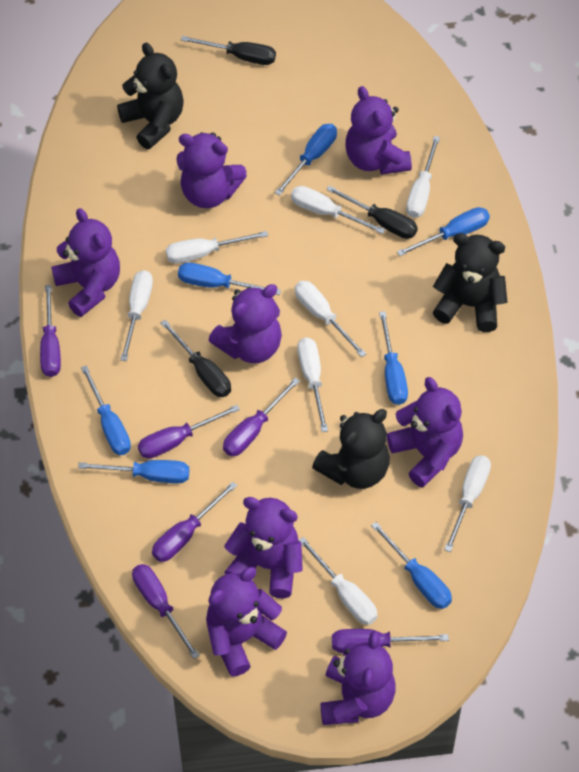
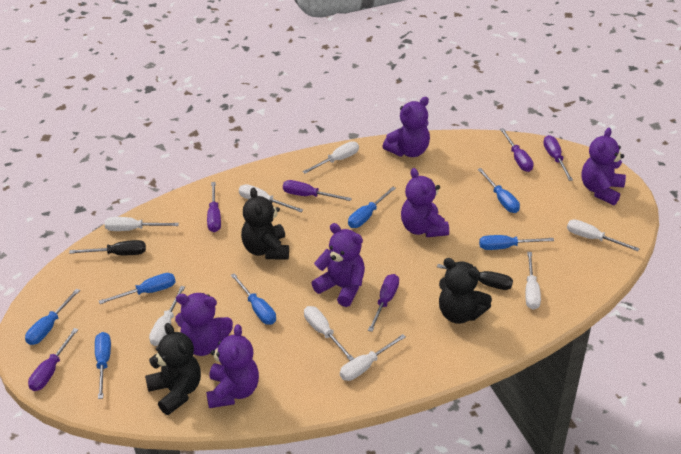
black screwdriver: [161,320,231,397] [181,36,276,65] [326,185,418,239] = 3 -> [69,240,146,255] [437,264,513,290] = 2
purple teddy bear: [51,208,120,317] [176,132,247,208] [206,567,287,676] [208,284,282,363] [224,497,303,599] [320,631,396,725] [345,86,412,175] [387,377,463,488] = 8 -> [175,293,233,356] [206,324,259,408] [311,223,365,307] [382,97,430,157] [401,168,449,237] [581,128,626,205] = 6

